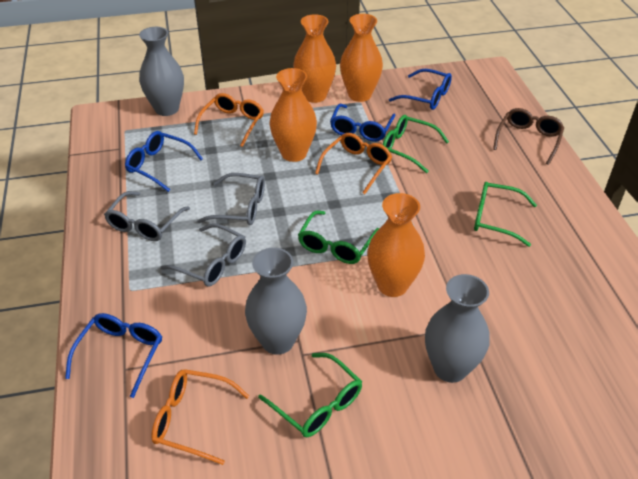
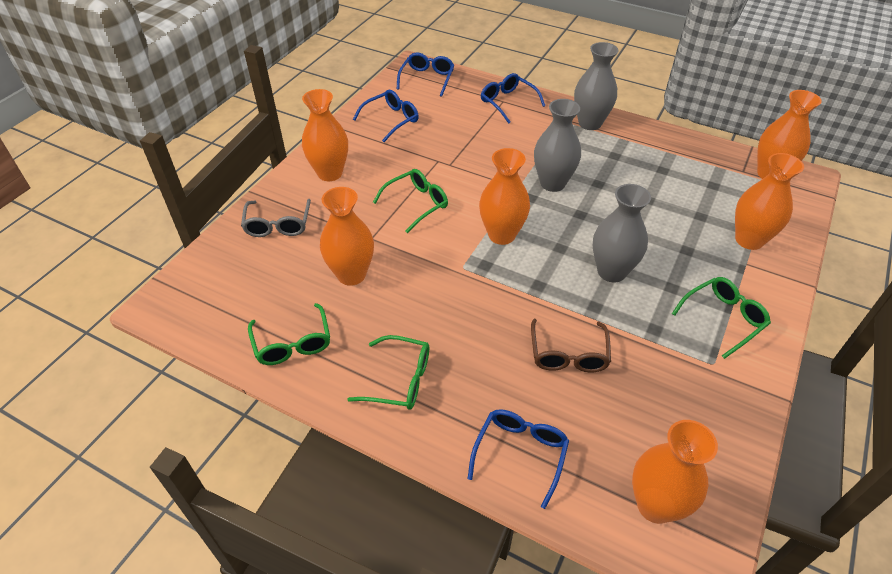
grey glasses: [104,191,190,241] [161,224,246,287] [197,173,265,225] = 3 -> [241,199,311,237] = 1
orange glasses: [151,369,249,465] [194,93,264,147] [315,133,392,194] = 3 -> none = 0
orange vase: [269,68,317,162] [293,14,336,103] [340,14,383,102] [367,193,425,297] = 4 -> [302,89,348,181] [320,187,374,286] [479,148,530,245] [632,420,718,524] [735,153,804,250] [757,90,822,179] = 6

